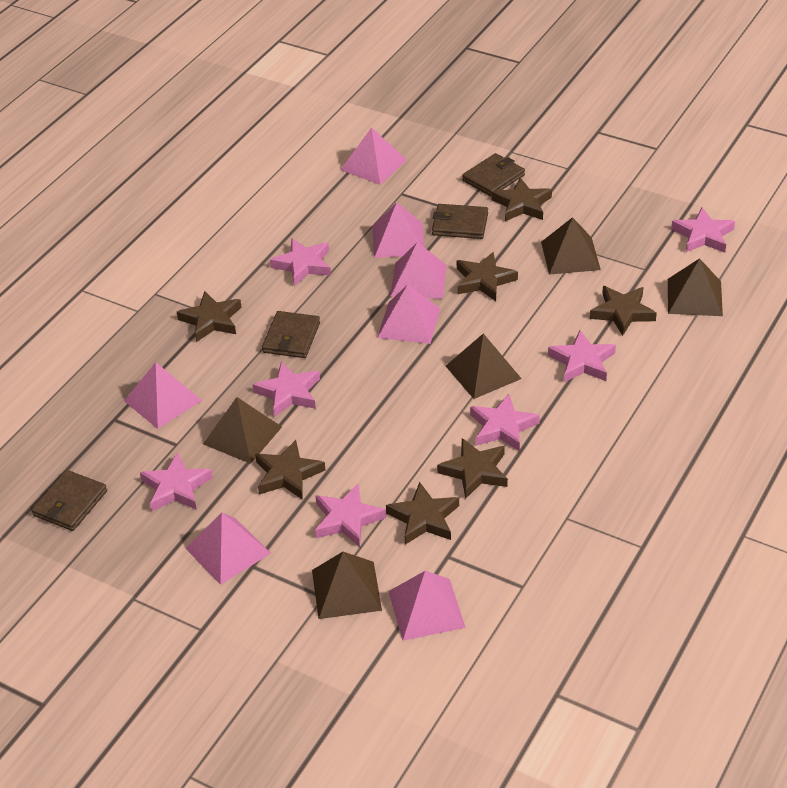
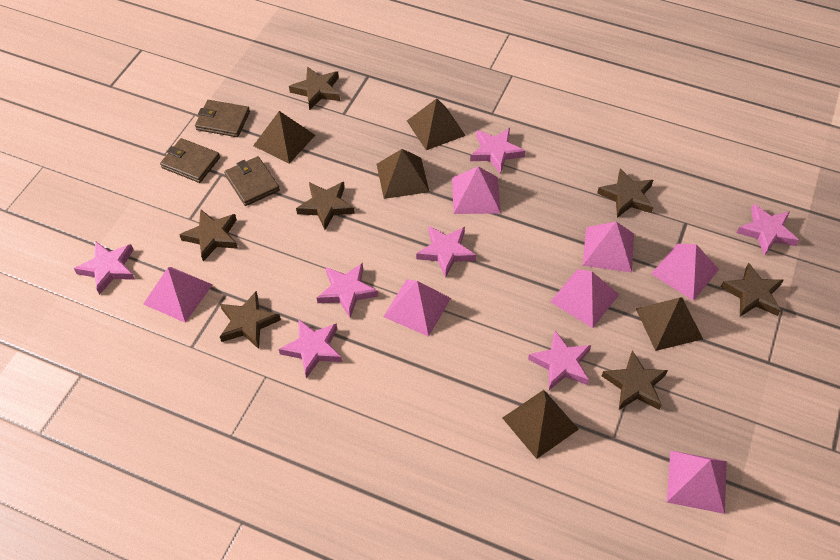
brown wallet: [31,470,107,531] [262,311,320,358] [432,204,488,239] [462,153,525,196] = 4 -> [160,138,220,183] [195,100,250,137] [224,156,280,206] = 3

